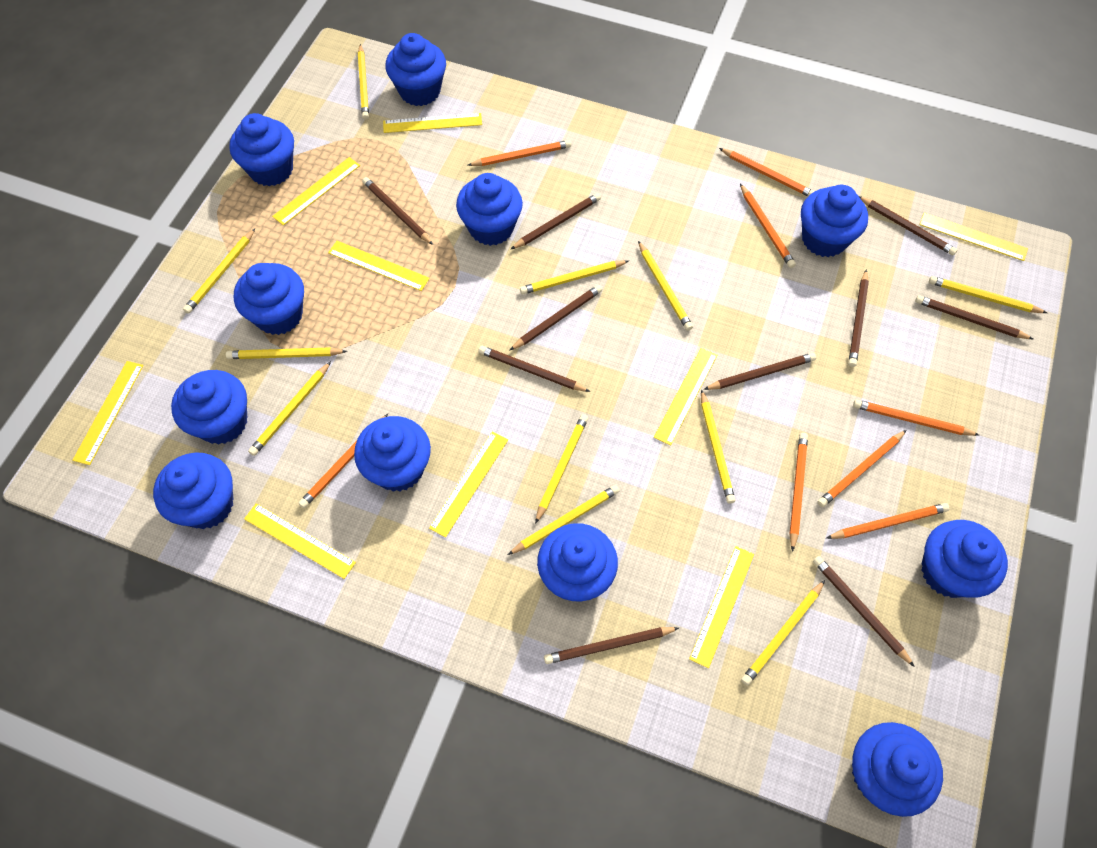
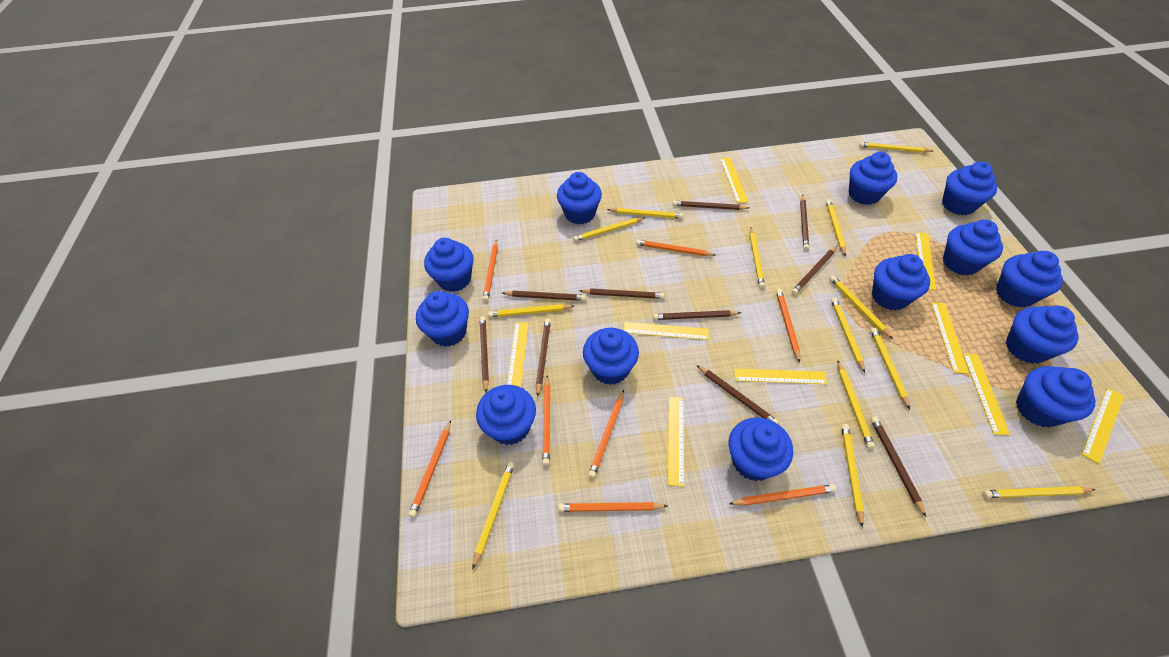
blue cupcake: [153,453,233,529] [171,370,247,445] [229,113,294,186] [234,263,304,335] [354,416,431,492] [385,33,446,106] [456,173,523,246] [537,523,618,602] [801,185,868,257] [852,722,943,817] [921,520,1008,598] = 11 -> [416,291,469,347] [424,238,474,292] [476,385,536,445] [557,172,602,224] [583,328,639,385] [729,417,793,481] [849,152,897,205] [872,254,930,310] [942,162,997,215] [943,220,1003,275] [996,251,1063,307] [1006,305,1078,364] [1016,366,1095,427] = 13
yellow pencil: [183,229,255,314] [226,347,347,359] [248,361,331,456] [358,44,369,120] [508,485,619,555] [520,260,628,294] [535,414,588,524] [638,241,693,331] [701,389,735,504] [741,580,825,686] [929,276,1047,313] = 11 -> [472,462,514,569] [488,304,574,317] [573,217,645,241] [607,208,683,219] [750,228,765,288] [826,199,846,256] [830,276,893,339] [831,297,865,373] [838,361,875,449] [841,424,864,528] [859,142,933,153] [870,328,910,409] [983,486,1095,498] = 13

